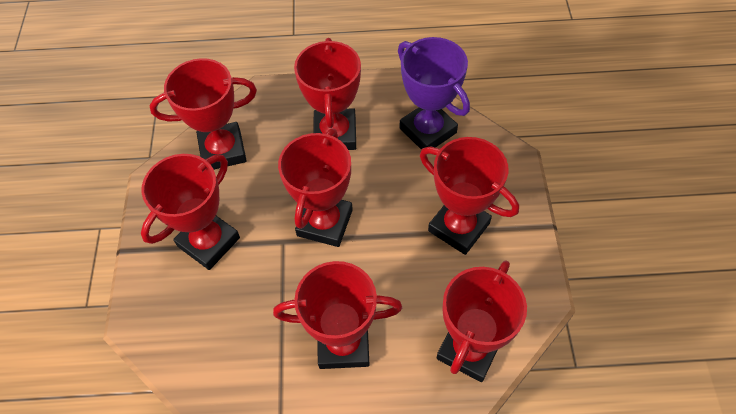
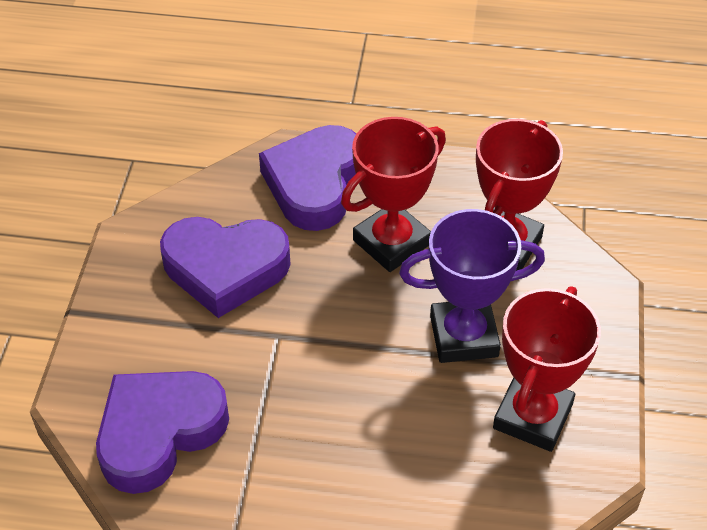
purple heart: none = 0 -> [96,371,229,494] [160,217,291,318] [259,125,356,231] = 3
red trophy: [141,154,240,270] [149,58,257,170] [273,261,402,369] [278,129,353,247] [294,38,361,150] [420,137,519,255] [436,260,527,382] = 7 -> [341,117,446,272] [476,119,563,271] [493,286,601,452] = 3

